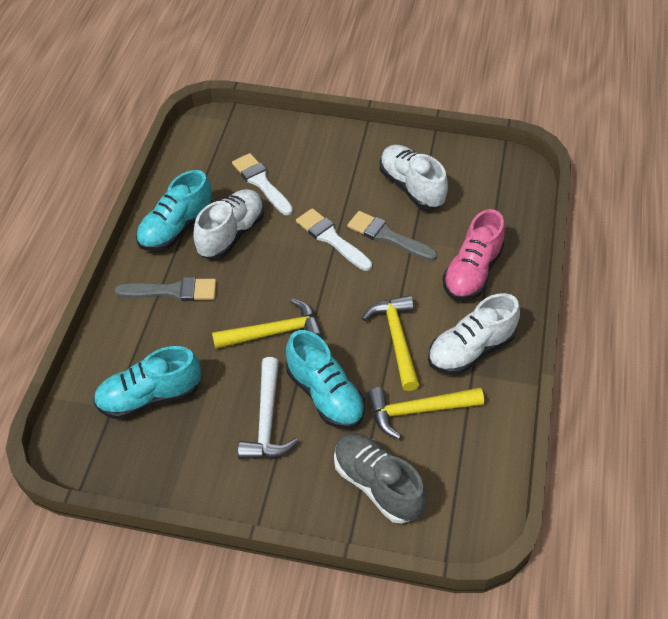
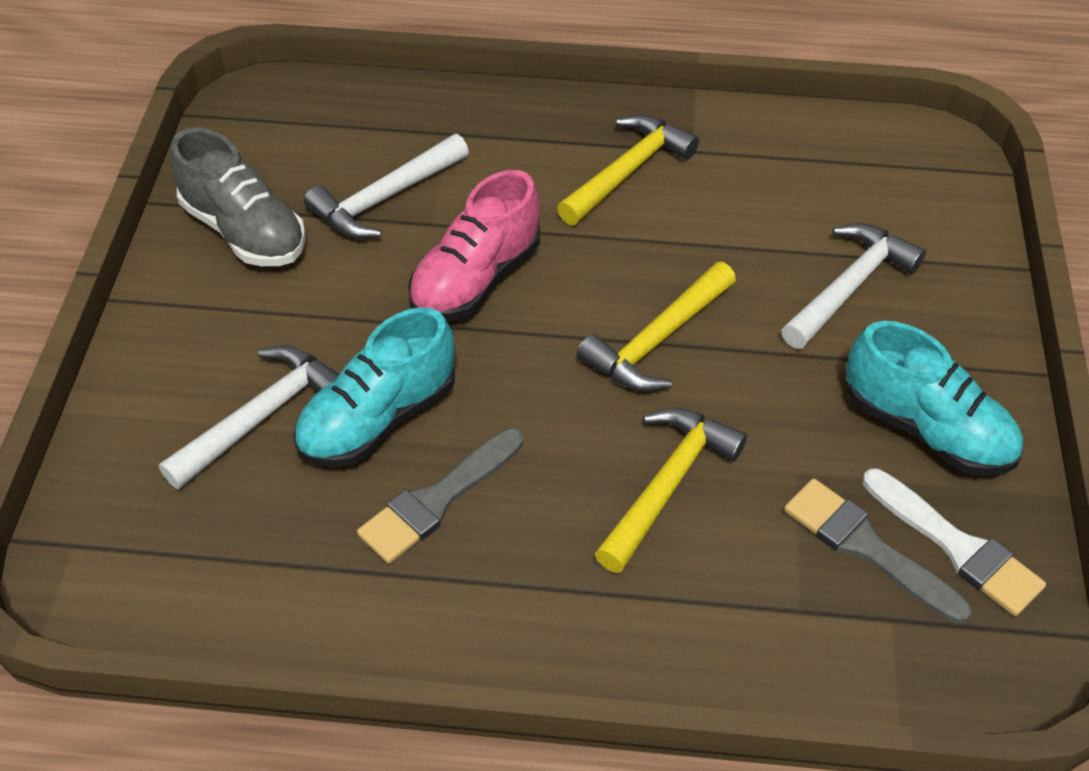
turquoise shoe: [93,346,201,420] [136,170,213,251] [286,330,365,429] = 3 -> [293,307,455,467] [846,321,1023,476] = 2
white brush: [232,153,293,215] [296,208,372,271] = 2 -> [863,468,1046,616] = 1
white hammer: [238,357,298,459] = 1 -> [159,345,339,489] [304,134,469,239] [782,223,926,349] = 3
white shoe: [193,189,264,259] [380,145,448,209] [428,293,520,375] = 3 -> none = 0

